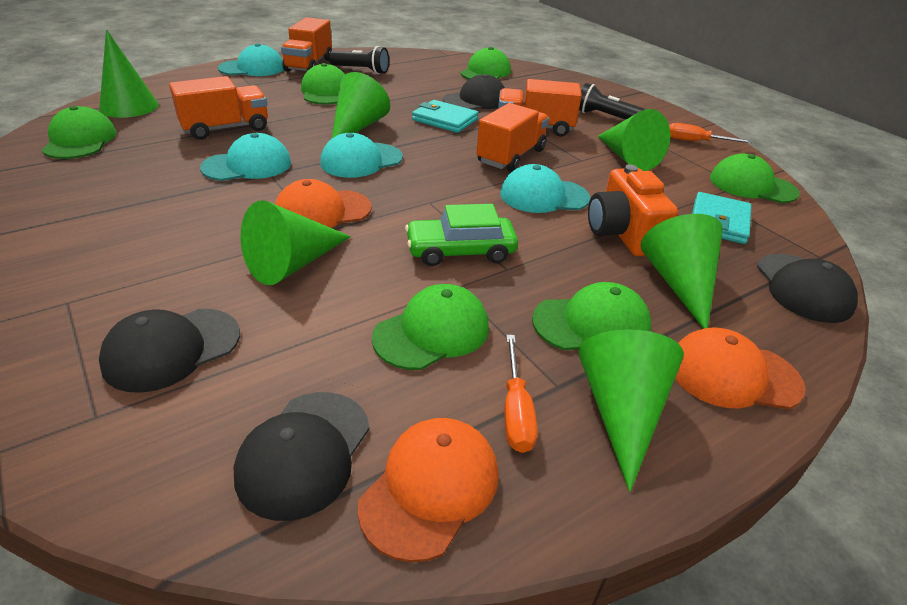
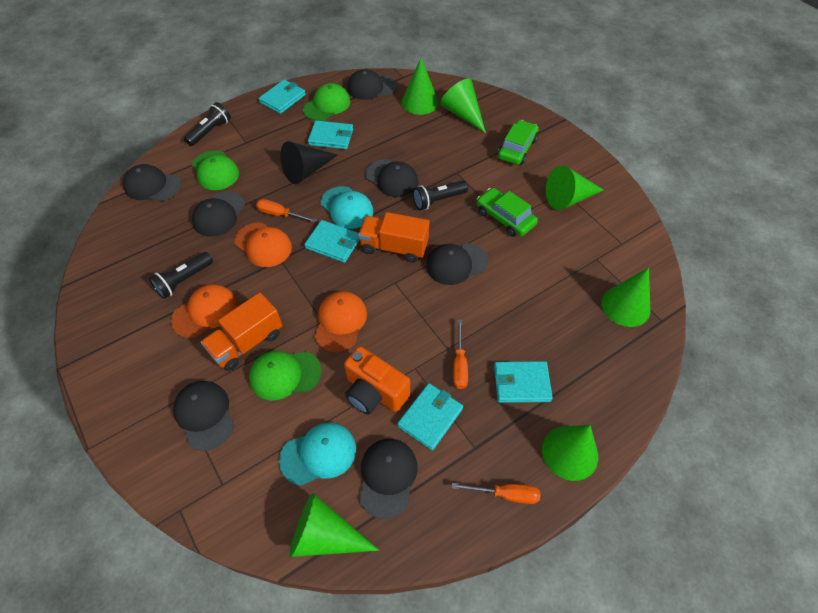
black cap: [99,309,240,393] [233,392,370,521] [443,74,505,110] [757,254,858,323] = 4 -> [123,164,182,201] [173,381,234,451] [192,191,245,237] [347,69,397,100] [359,439,418,519] [365,159,418,197] [426,243,488,285] = 7
black cone: none = 0 -> [280,141,338,184] = 1
black flashlight: [329,46,389,74] [579,83,645,120] = 2 -> [149,252,213,299] [184,102,231,146] [413,180,468,210] = 3
green cap: [42,106,117,159] [301,63,345,105] [372,284,489,370] [460,47,511,80] [532,282,651,350] [710,153,800,203] = 6 -> [192,150,239,190] [249,351,322,400] [303,83,350,121] = 3
green car: [405,204,518,266] = 1 -> [477,188,538,237] [498,120,539,165] = 2
orange screwdriver: [505,335,538,453] [669,123,752,143] = 2 -> [256,199,317,222] [452,483,540,504] [453,320,468,389] = 3
orange truck: [169,76,268,140] [281,17,332,71] [476,103,549,172] [498,79,582,137] = 4 -> [201,292,282,371] [358,212,429,263] = 2
turquoise cap: [200,133,291,181] [218,43,284,76] [320,133,403,178] [500,164,590,213] = 4 -> [279,423,356,486] [321,186,373,229] = 2
turquoise wallet: [412,100,478,133] [692,192,751,244] = 2 -> [259,80,306,114] [304,220,360,263] [308,120,353,149] [397,383,463,450] [494,361,553,403] = 5

